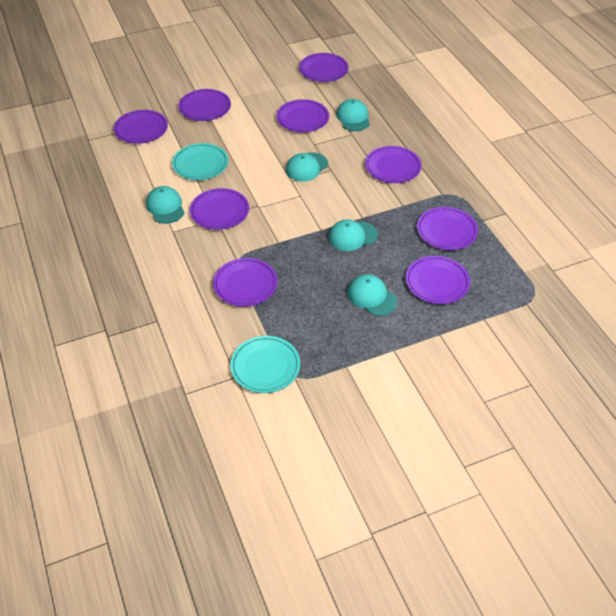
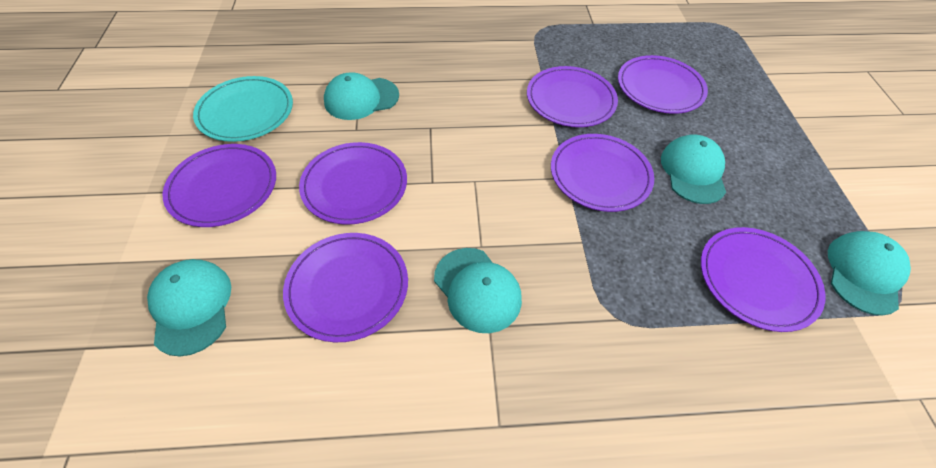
purple plate: [114,110,168,144] [178,89,231,121] [190,188,249,230] [213,258,278,307] [276,99,329,133] [299,53,349,82] [365,146,422,183] [406,256,470,304] [417,207,478,250] = 9 -> [163,144,276,227] [283,233,408,342] [299,142,407,225] [527,66,618,127] [551,134,654,212] [618,55,708,114] [701,227,825,332] = 7
turquoise plate: [172,143,228,180] [230,336,300,393] = 2 -> [193,76,293,142] = 1

